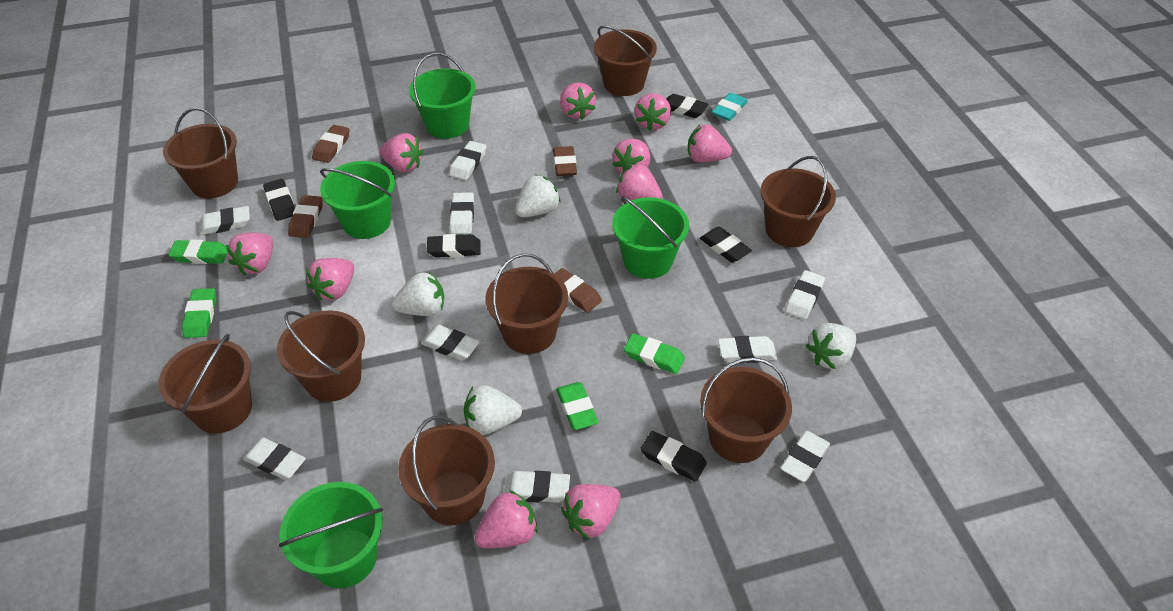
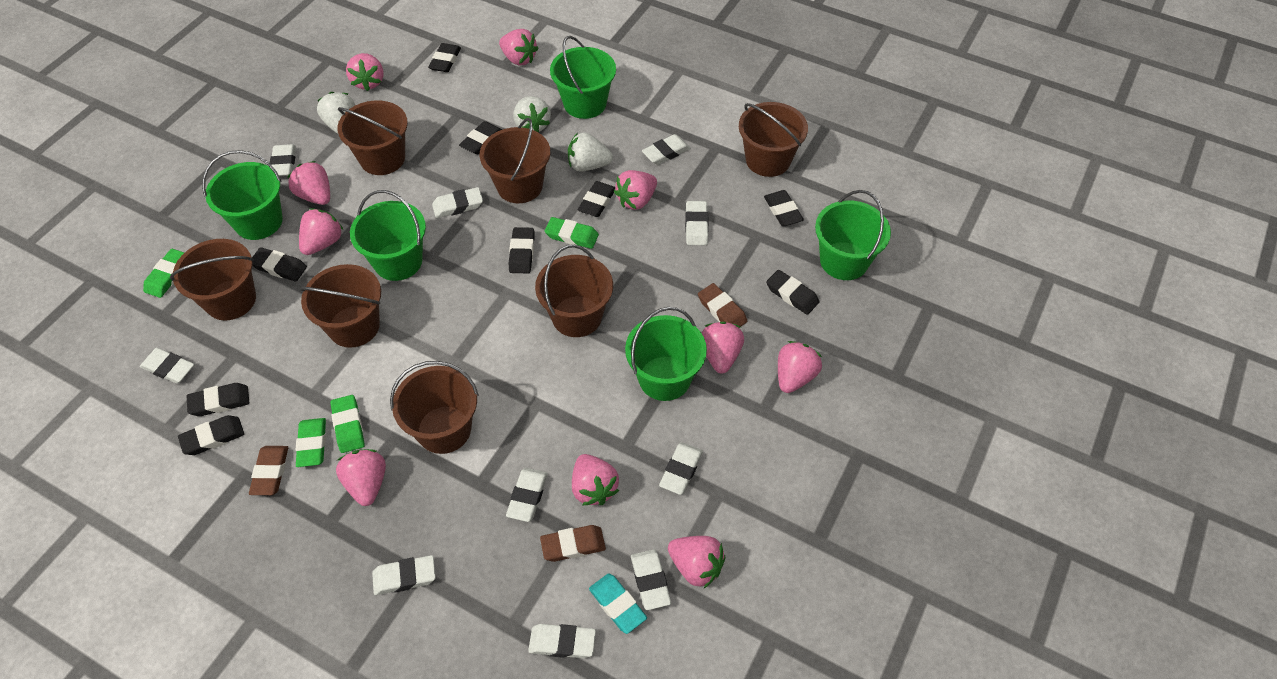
black eraser: [263,179,295,221] [427,234,480,258] [641,431,707,482] [666,94,708,118] [700,227,752,262] = 5 -> [178,415,244,455] [187,383,249,416] [252,247,307,281] [428,43,461,72] [459,121,502,154] [509,227,534,273] [578,181,615,217] [764,190,804,226] [766,270,819,315] = 9
brown bucket: [158,334,252,433] [163,107,238,198] [277,310,365,402] [398,416,495,525] [486,253,568,354] [594,26,657,96] [700,357,792,463] [760,156,836,247] = 8 -> [170,239,256,320] [299,264,381,348] [337,101,408,175] [390,361,479,454] [480,118,550,203] [535,245,613,337] [739,102,808,177] = 7
brown eraser: [288,195,323,238] [312,125,350,163] [553,146,577,176] [555,268,602,313] = 4 -> [249,446,288,495] [540,525,606,562] [698,283,747,327] = 3
green bucket: [279,482,383,588] [320,161,395,239] [409,52,476,139] [612,196,689,279] = 4 -> [202,150,283,240] [350,190,426,281] [550,36,616,119] [625,307,707,401] [815,190,891,280] = 5
white eraser: [199,206,250,235] [243,438,306,480] [421,325,480,361] [449,141,487,180] [450,192,474,234] [504,471,570,503] [718,336,777,363] [780,431,830,482] [785,270,825,319] = 9 -> [140,348,194,384] [270,144,296,176] [372,555,436,595] [432,187,483,218] [506,468,548,522] [528,624,596,658] [631,549,671,610] [642,134,690,165] [659,442,703,495] [685,201,709,245] = 10
white strawberry: [392,272,444,316] [464,385,522,435] [515,175,561,217] [806,323,856,369] = 4 -> [317,92,355,134] [513,96,551,133] [568,133,613,171] = 3

